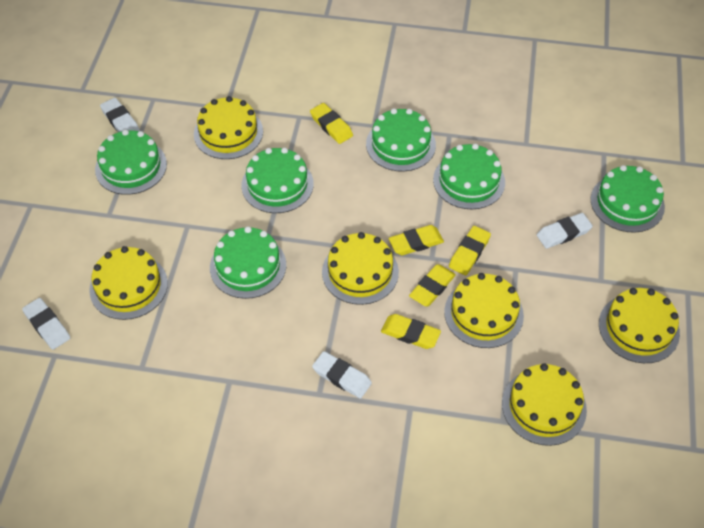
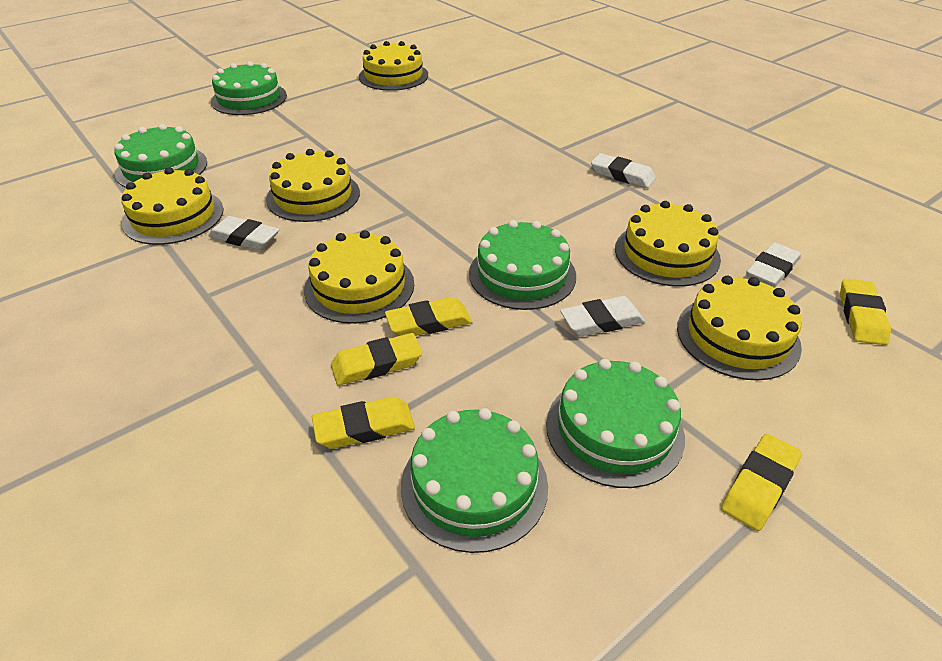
green cake: [95,130,167,195] [210,226,286,299] [242,148,314,213] [366,108,436,172] [433,144,505,209] [591,165,665,233] = 6 -> [114,124,207,188] [211,61,287,115] [401,408,548,553] [469,220,576,310] [546,359,685,488] = 5

